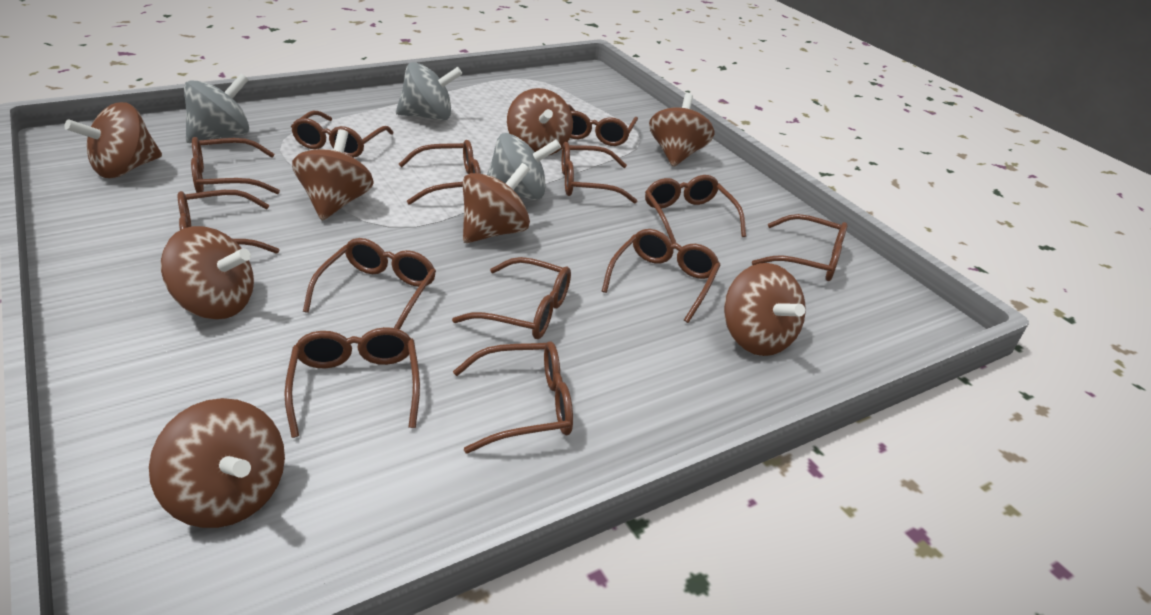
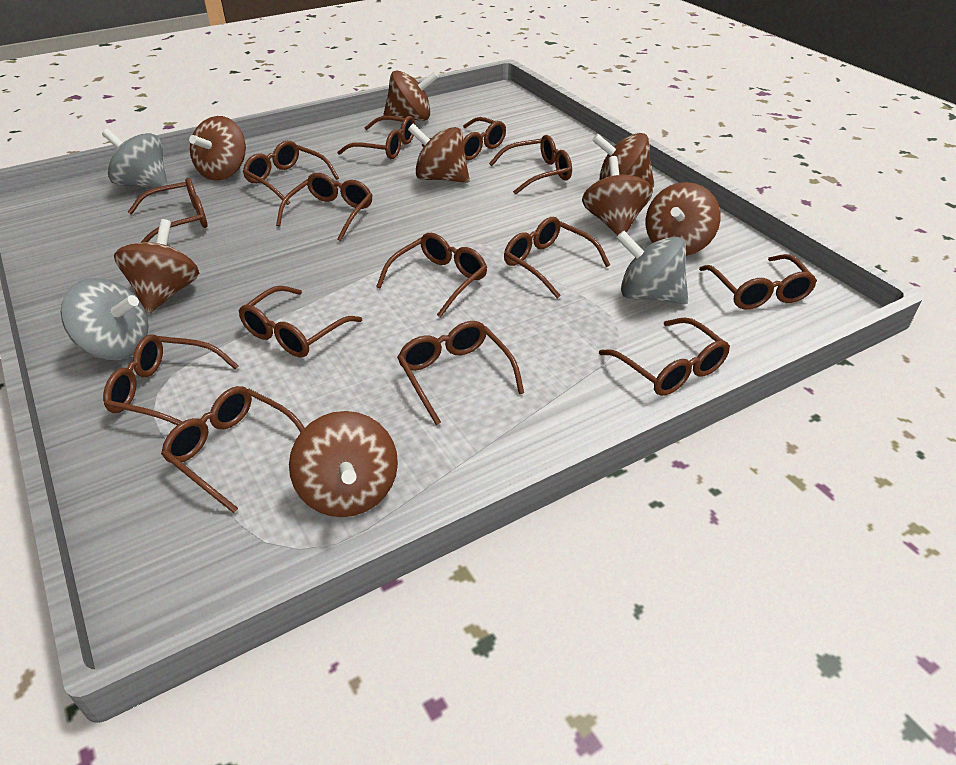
brown glasses: [178,190,279,254] [191,137,280,194] [284,327,420,438] [291,111,393,158] [303,238,436,330] [399,140,481,205] [452,257,571,339] [453,341,573,454] [562,142,637,204] [567,104,638,146] [602,229,721,323] [645,175,746,244] [752,214,847,281] = 13 -> [103,334,239,425] [128,178,207,243] [161,386,304,513] [239,286,362,357] [243,141,339,205] [276,173,372,241] [337,116,415,159] [376,233,487,318] [397,321,524,425] [422,117,506,160] [489,135,572,195] [504,217,610,299] [599,318,730,396] [699,254,817,309] = 14

